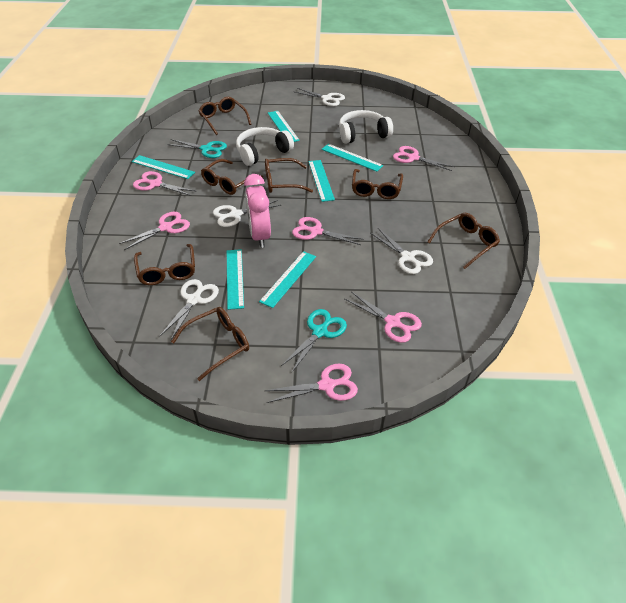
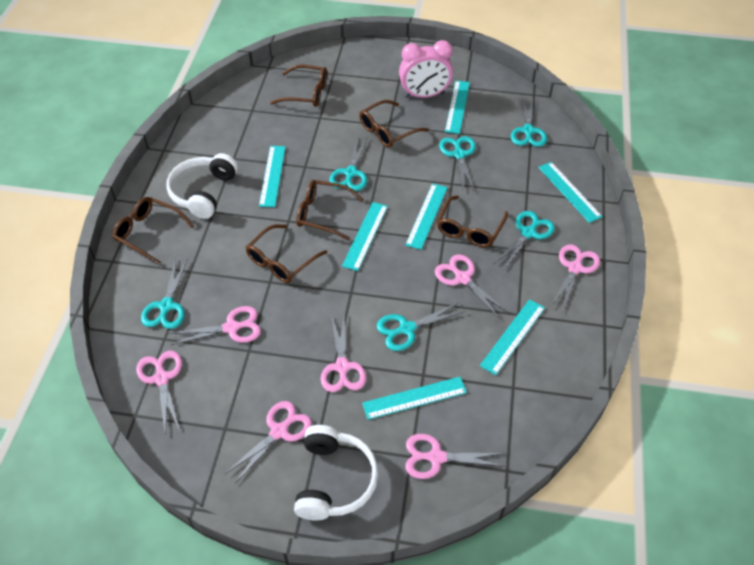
brown glasses: [134,244,195,285] [171,307,249,381] [198,97,251,135] [201,159,263,195] [265,158,313,193] [352,169,403,199] [427,213,500,269] = 7 -> [112,197,194,265] [246,224,327,283] [270,65,327,107] [296,180,364,240] [359,100,429,148] [437,196,508,247] = 6
pink scissors: [119,212,190,250] [133,171,195,196] [264,364,358,403] [292,217,364,245] [345,292,422,343] [393,146,455,171] = 6 -> [136,351,182,432] [169,306,261,345] [225,401,312,484] [321,315,366,392] [405,434,505,479] [435,254,508,318] [550,244,600,312] = 7
turquoise ruler: [132,155,195,179] [227,249,244,310] [259,251,316,308] [268,111,300,142] [309,160,335,202] [321,144,384,172] = 6 -> [259,146,286,207] [342,202,388,271] [362,377,467,420] [405,183,448,250] [445,80,470,134] [480,299,545,375] [538,162,603,223] = 7
turquoise scissors: [167,139,227,158] [281,309,347,372] = 2 -> [141,258,187,329] [329,136,367,191] [377,303,465,351] [439,136,476,190] [494,211,555,270] [511,97,547,147] = 6
white scissors: [160,279,219,340] [213,200,281,227] [293,88,345,106] [371,228,433,274] = 4 -> none = 0

